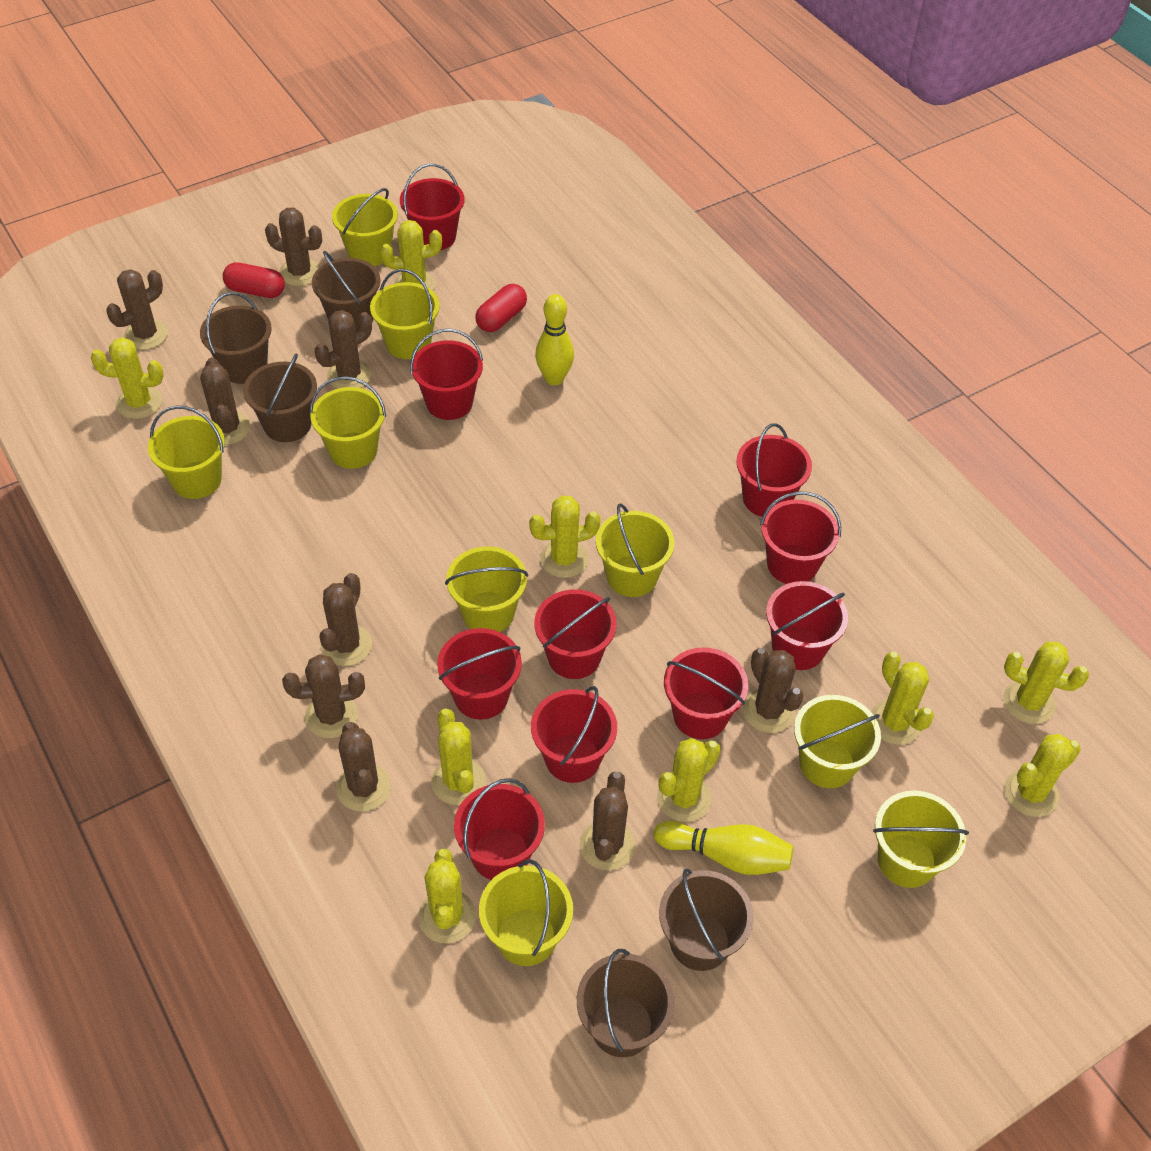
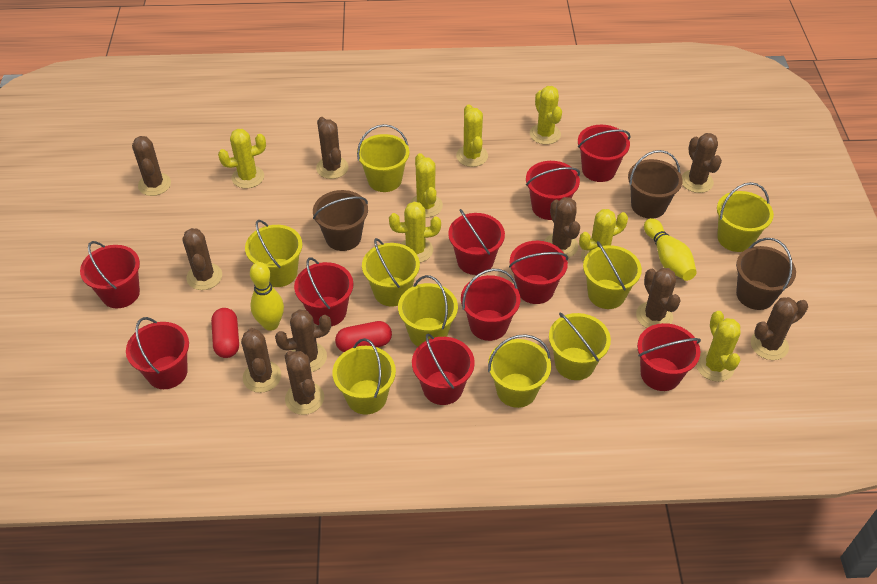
brown bucket: [200,292,272,384] [243,353,317,442] [312,251,381,330] [577,949,675,1057] [659,869,754,971] = 5 -> [313,190,368,251] [628,150,683,219] [736,238,796,310] = 3
brown cactus: [106,269,168,350] [200,358,250,445] [265,208,322,286] [282,654,365,738] [315,310,372,389] [319,573,372,666] [336,722,391,812] [580,771,635,871] [743,648,804,733] = 9 -> [132,136,171,196] [183,228,222,290] [241,328,281,393] [275,309,331,372] [285,351,324,415] [316,117,348,179] [545,197,580,258] [636,268,681,328] [682,133,722,193] [751,297,808,360] = 10
yellow cactus: [91,337,164,419] [380,220,442,291] [418,849,476,943] [431,708,486,805] [529,495,601,578] [657,738,720,822] [871,652,934,745] [1003,642,1089,724] [1004,734,1081,817] = 9 -> [218,129,266,188] [389,202,441,263] [410,153,443,218] [456,104,488,167] [530,86,562,144] [579,209,628,262] [696,311,741,382] = 7

